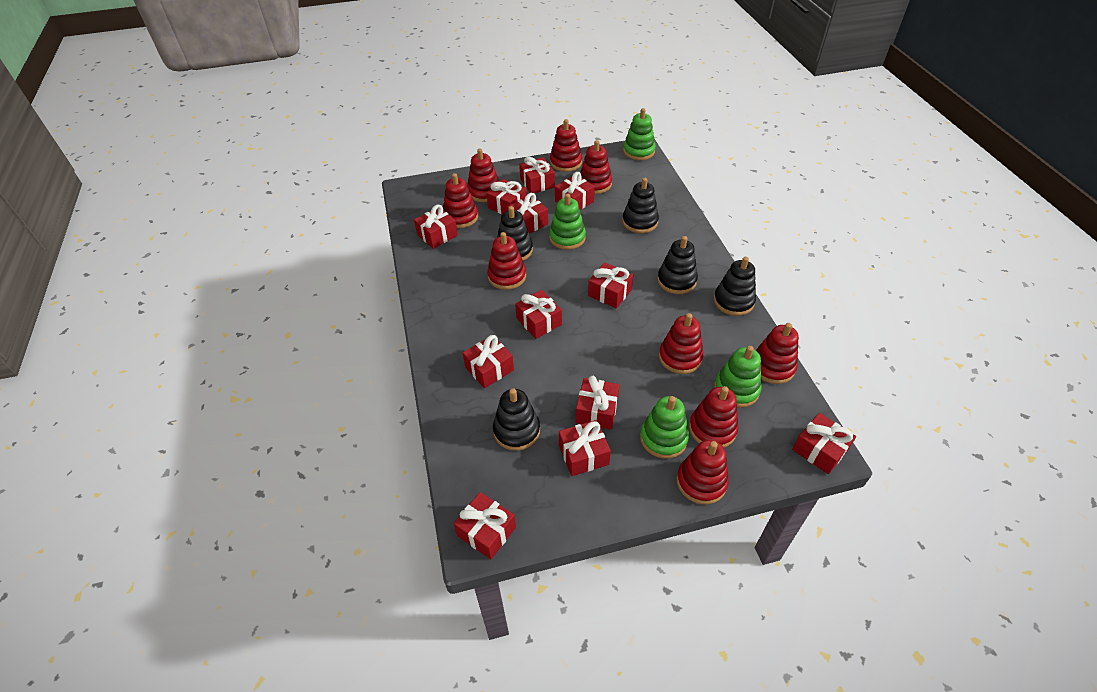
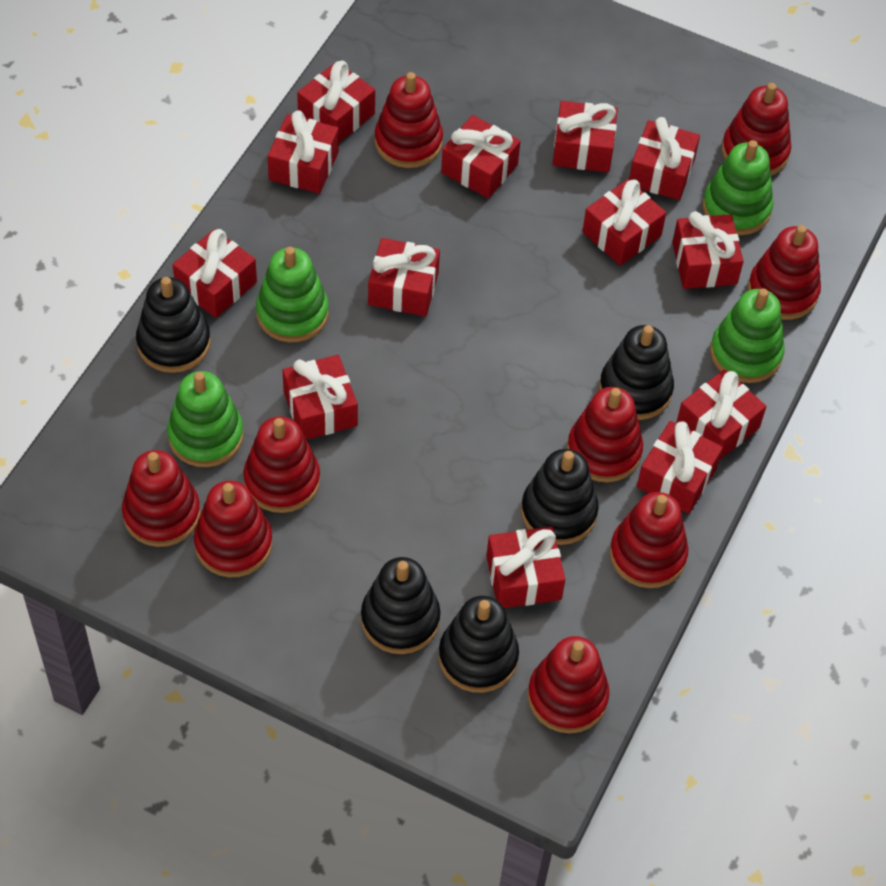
red gift: [414,205,458,249] [453,492,516,559] [463,335,514,388] [487,179,527,214] [507,193,548,234] [515,290,562,339] [519,156,555,193] [555,172,595,210] [559,420,611,476] [576,376,620,430] [588,262,633,308] [792,413,856,474] = 12 -> [173,229,257,318] [268,110,339,194] [283,355,358,440] [297,60,375,143] [368,238,440,317] [441,115,520,199] [486,526,565,608] [553,101,618,172] [582,179,666,266] [629,117,700,200] [637,421,723,514] [672,211,744,289] [676,369,766,460] = 13

